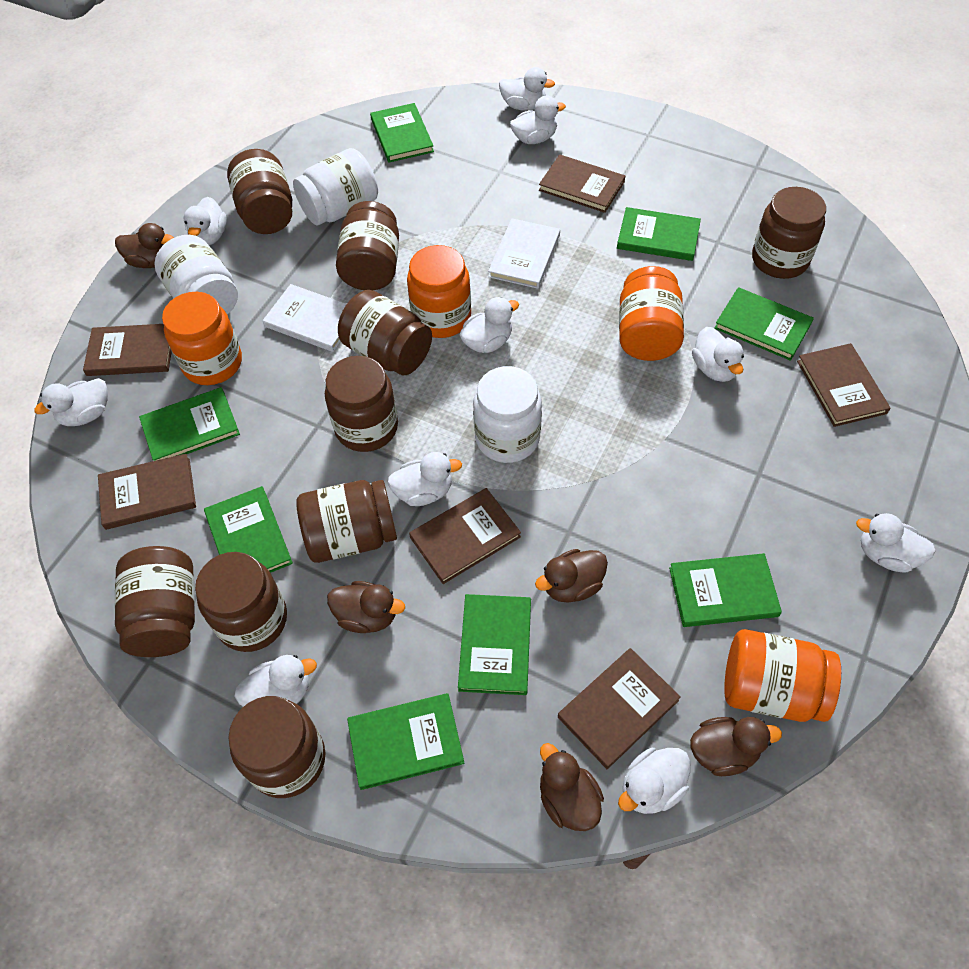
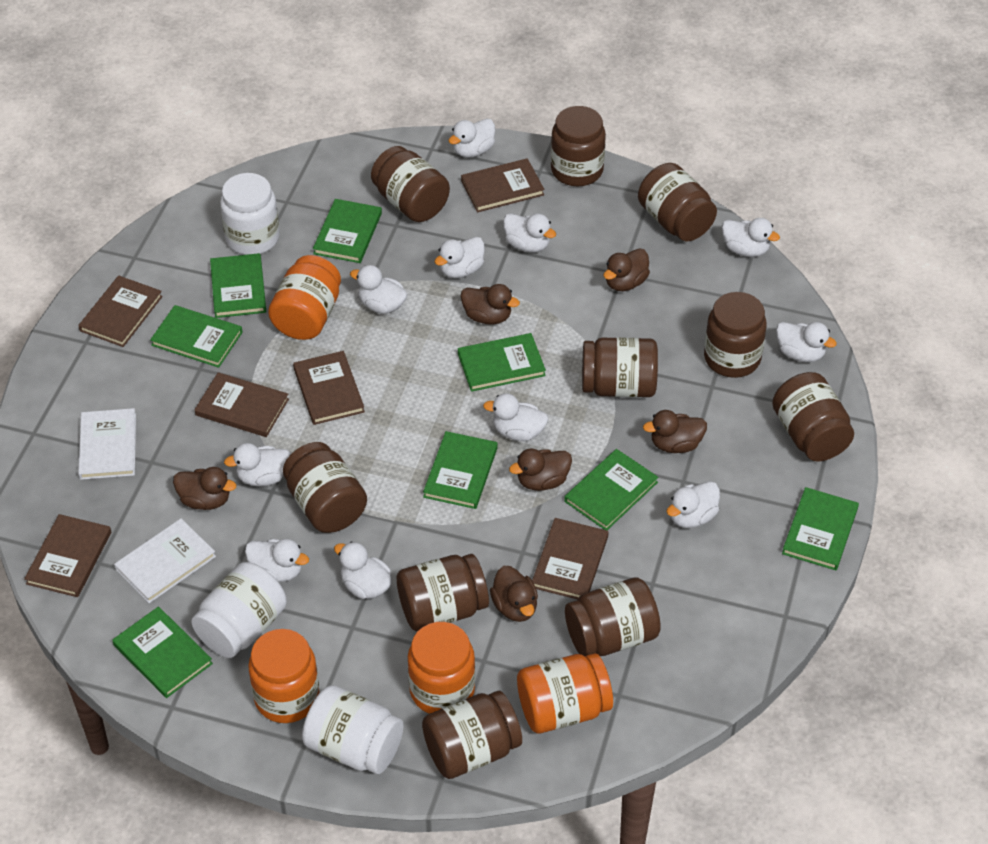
brown duck: [115,223,174,268] [327,581,405,633] [535,549,608,603] [540,743,604,831] [690,717,782,776] = 5 -> [173,467,236,510] [461,284,520,325] [490,566,538,622] [509,449,572,491] [604,248,650,291] [643,410,707,453] = 6
brown jar: [115,546,195,657] [195,552,287,652] [227,149,292,234] [228,696,325,798] [296,480,397,563] [325,356,398,452] [336,201,399,290] [338,290,432,375] [752,187,826,279] = 9 -> [283,442,367,533] [371,146,450,222] [397,554,489,631] [422,691,522,779] [551,106,606,186] [565,578,661,656] [582,337,658,397] [638,163,717,241] [704,292,767,378] [772,372,854,461] = 10
white duck: [34,378,108,426] [184,197,227,246] [234,655,317,707] [387,452,462,506] [459,297,519,353] [499,67,555,111] [510,96,566,144] [618,748,690,814] [692,327,744,382] [856,513,936,573] = 10 -> [224,443,291,486] [245,539,309,582] [334,542,392,599] [350,265,408,314] [435,237,485,278] [449,118,495,158] [483,393,549,441] [503,213,556,252] [666,481,720,528] [722,218,780,257] [776,322,837,362] = 11

